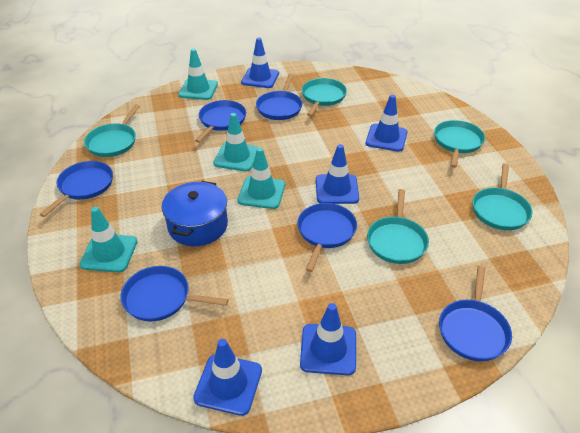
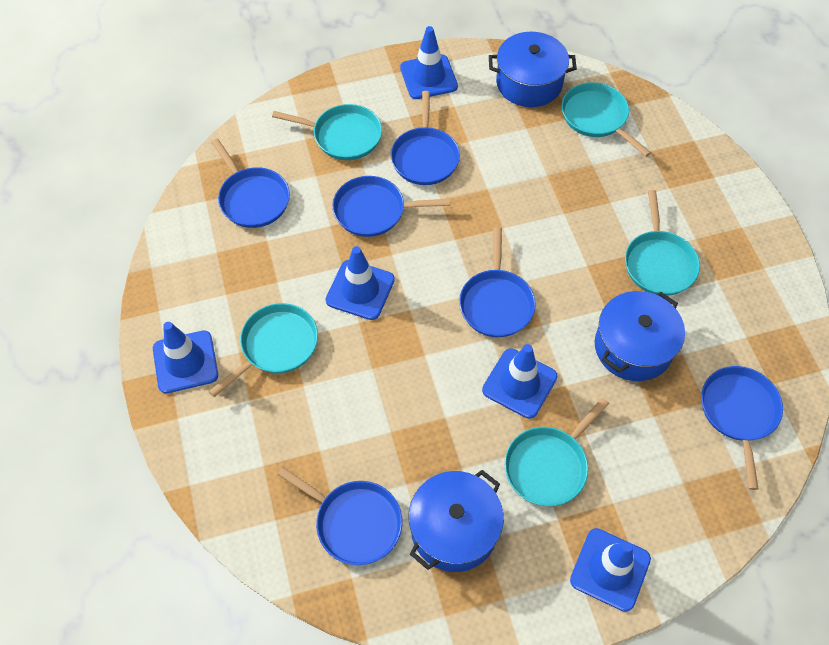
blue pot: [162,181,228,246] = 1 -> [408,470,504,572] [489,32,577,107] [595,291,685,381] = 3
turquoise traffic cone: [80,207,137,272] [178,48,218,100] [213,113,259,172] [237,148,285,209] = 4 -> none = 0

